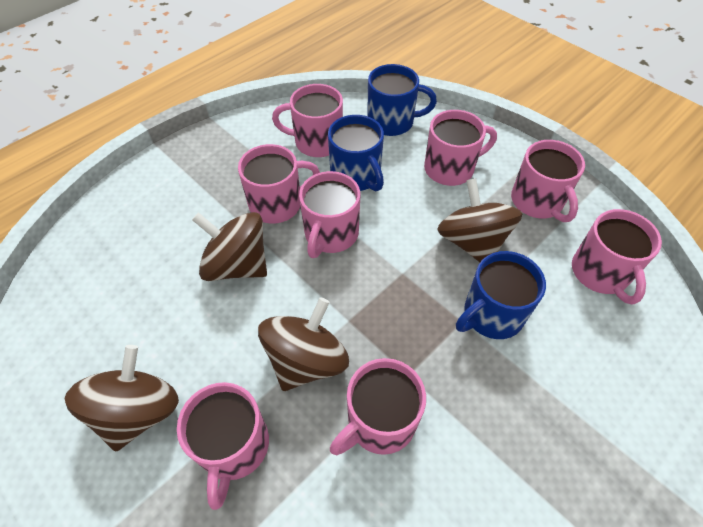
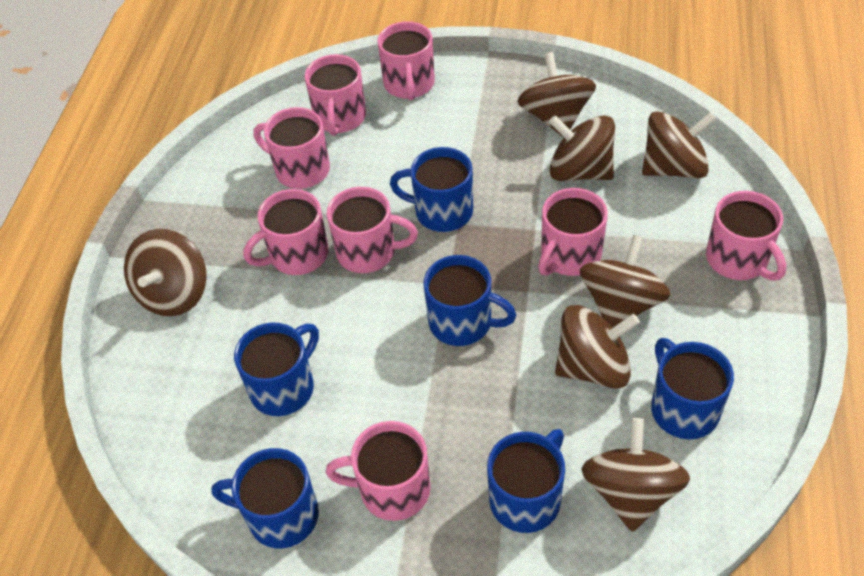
blue mug: [328,115,384,191] [367,64,437,136] [456,251,546,339] = 3 -> [211,448,319,549] [234,323,319,416] [390,147,473,232] [424,255,517,346] [487,429,565,533] [651,338,734,439] = 6
brown spinning top: [64,345,179,451] [192,212,267,281] [258,297,349,391] [437,178,523,262] = 4 -> [124,229,207,316] [517,52,596,137] [549,115,615,181] [555,305,640,389] [580,235,670,327] [581,418,690,532] [642,111,716,178] = 7

